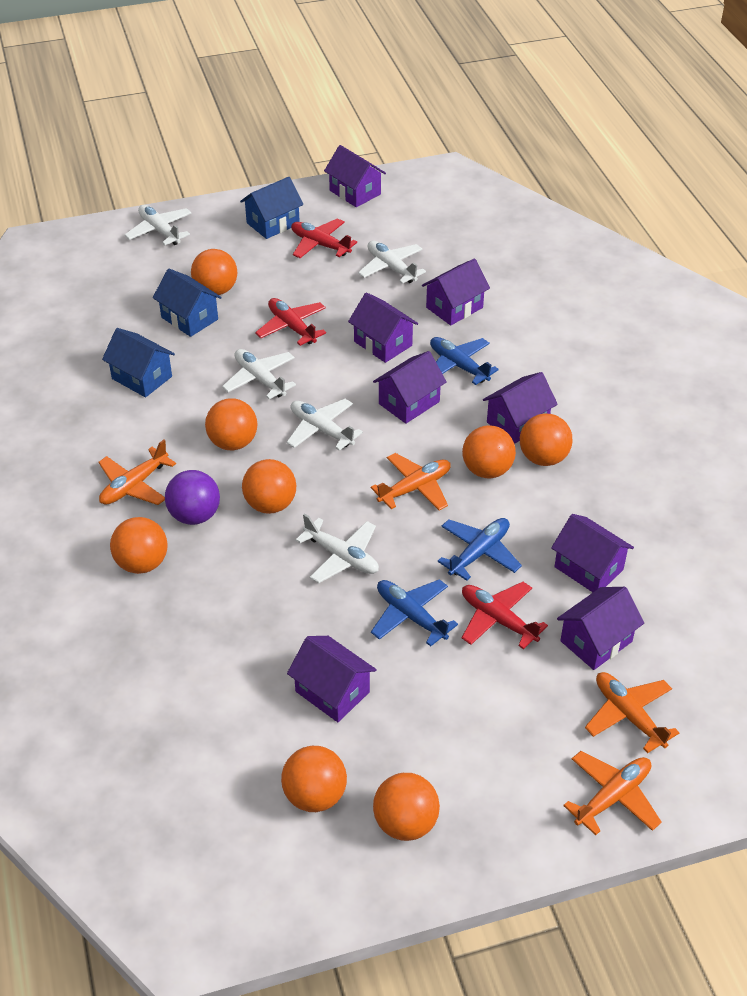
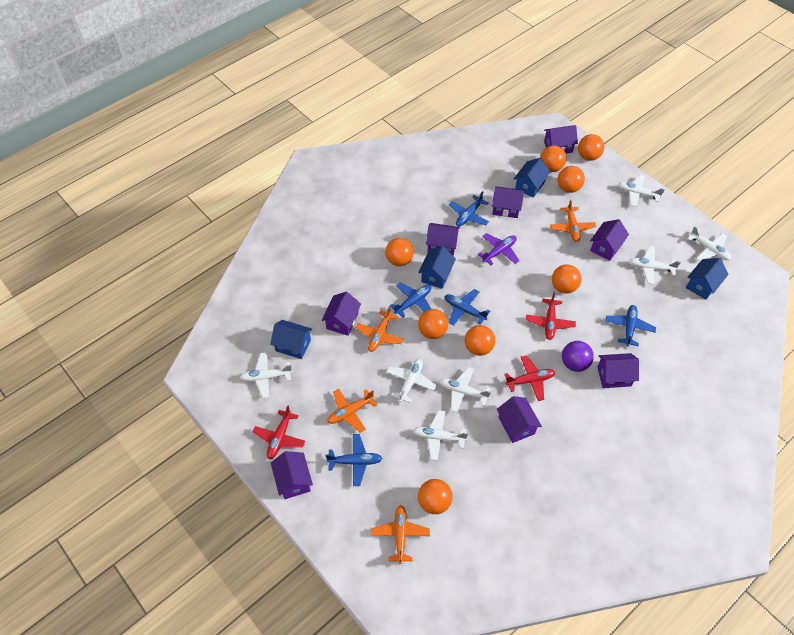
blue house: [102,328,175,397] [153,269,222,337] [240,177,303,239] = 3 -> [270,320,312,359] [418,246,456,289] [514,158,550,198] [686,258,729,300] = 4
blue plane: [371,579,458,647] [430,337,499,385] [438,518,522,581] = 3 -> [326,434,382,486] [390,282,431,318] [445,289,490,326] [449,191,489,227] [605,305,656,346] = 5
purple plane: none = 0 -> [478,233,519,265] = 1
white plane: [125,205,192,245] [222,349,296,399] [287,399,363,451] [296,513,379,583] [358,241,426,284] = 5 -> [240,352,293,398] [387,359,437,403] [413,410,468,461] [440,367,491,412] [618,175,665,207] [629,246,681,285] [687,226,731,261] = 7

